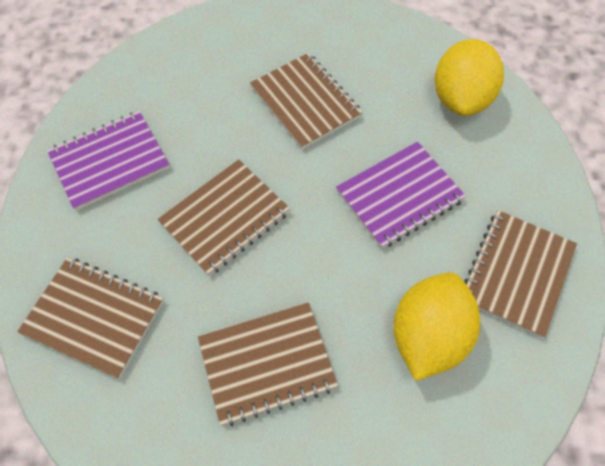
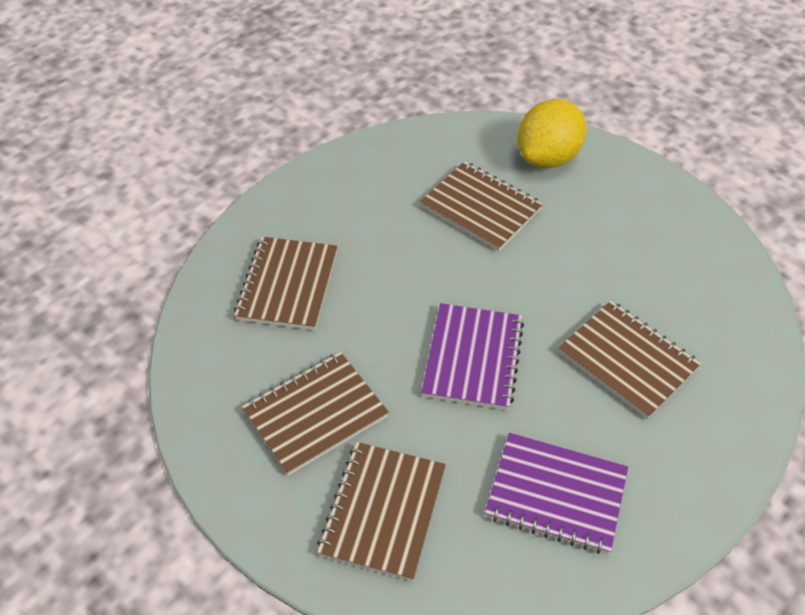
yellow lemon: [394,272,480,381] [435,39,504,116] = 2 -> [517,99,587,168] = 1

